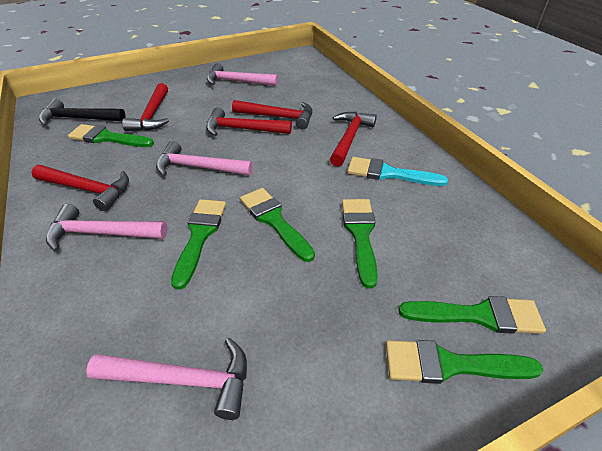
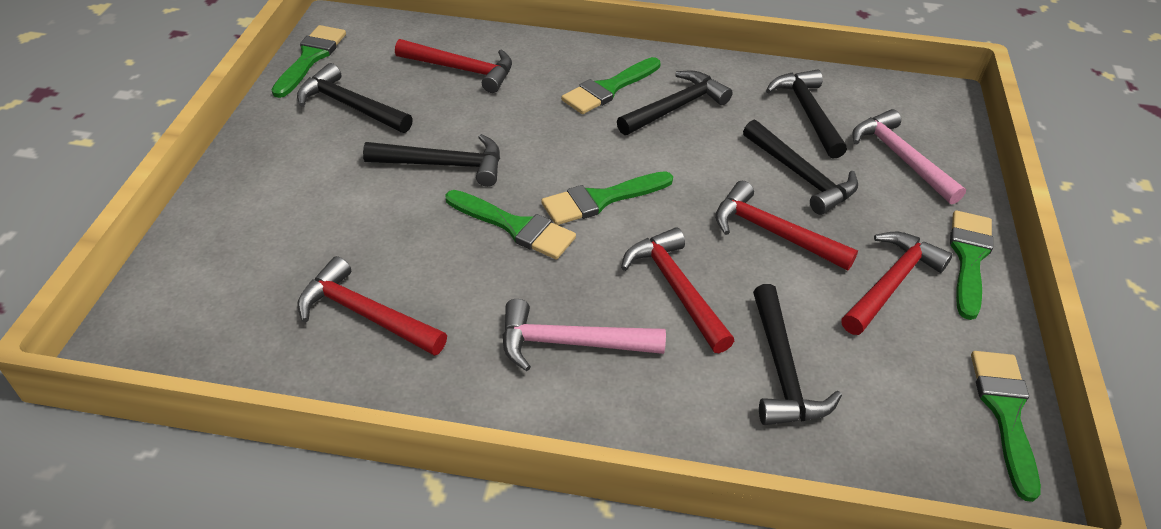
black hammer: [39,98,126,126] = 1 -> [297,63,413,133] [363,134,500,187] [617,70,733,135] [743,120,858,215] [753,284,842,425] [766,70,847,159] = 6
pink hammer: [46,204,167,252] [86,338,247,420] [156,141,253,176] [207,63,278,86] = 4 -> [502,299,666,371] [853,109,966,204] = 2
turquoise brush: [347,157,448,186] = 1 -> none = 0

